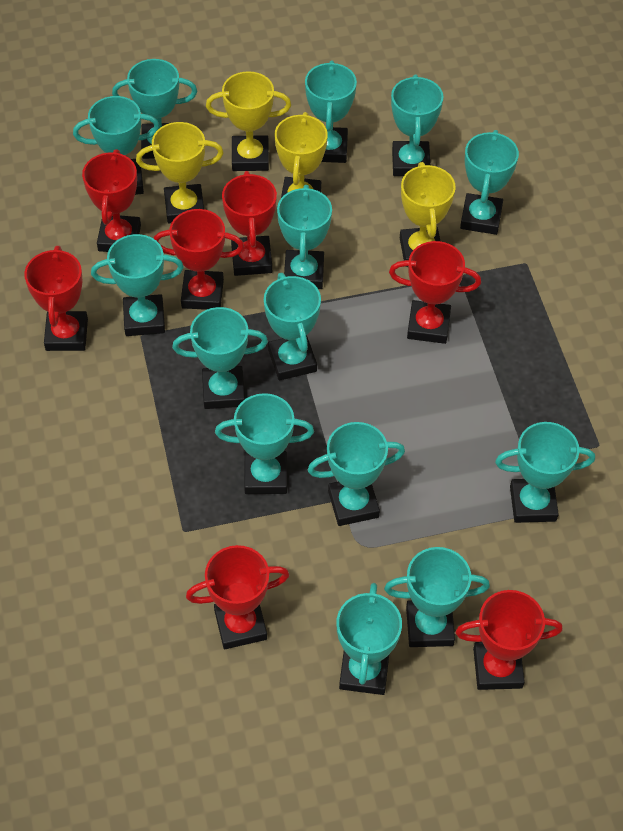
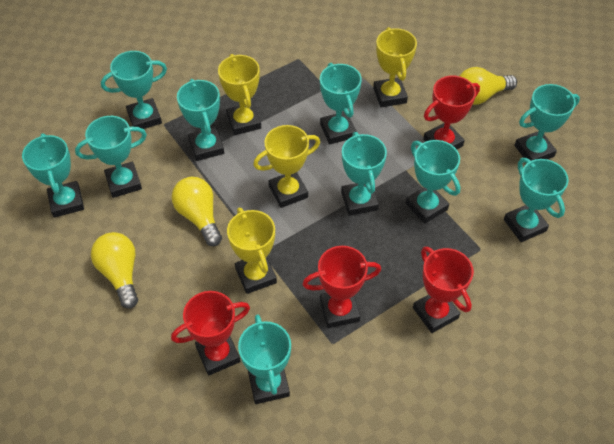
red trophy: [24,246,88,351] [82,149,141,252] [154,209,244,310] [186,545,289,649] [222,171,277,276] [389,241,481,344] [455,590,562,690] = 7 -> [171,291,250,376] [303,246,381,328] [413,246,474,333] [423,76,480,149] = 4
turquoise trophy: [73,96,160,195] [91,234,184,336] [112,59,197,159] [172,307,268,409] [215,393,314,494] [264,273,321,380] [277,185,332,289] [305,61,357,163] [308,422,405,526] [337,583,402,695] [384,547,490,647] [391,75,443,176] [460,130,519,235] [495,422,595,523] = 14 -> [22,133,84,218] [75,116,147,198] [101,51,167,129] [177,79,224,161] [238,314,291,404] [320,63,362,144] [341,132,387,216] [406,140,460,224] [504,158,569,242] [514,84,580,161] = 10
yellow light bulb: none = 0 -> [91,232,138,309] [172,177,222,246] [459,67,517,105] = 3

